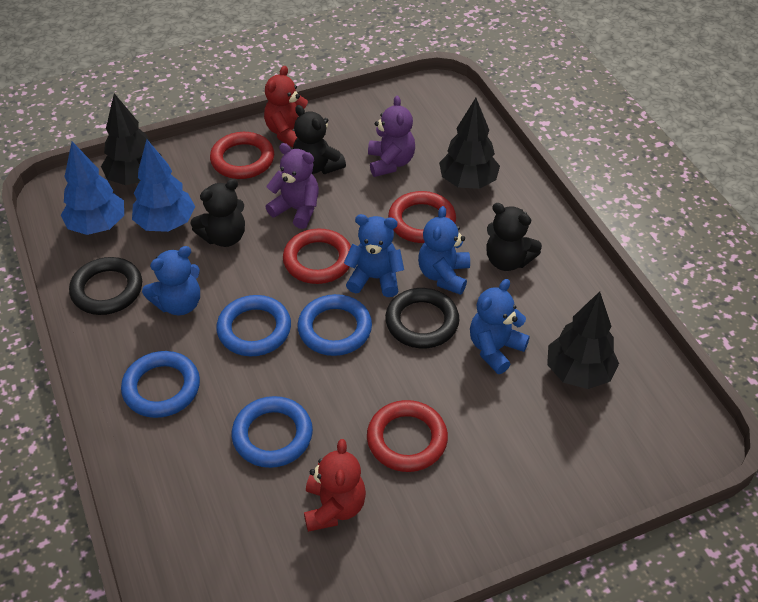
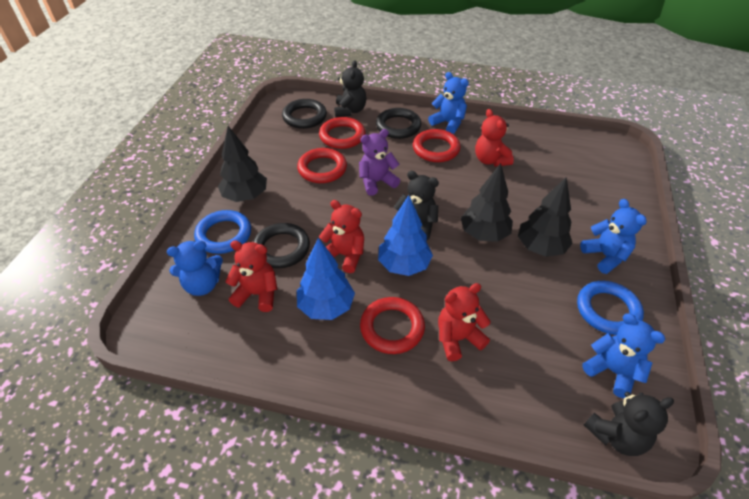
black ring: [69,257,142,315] [385,288,459,348] = 2 -> [253,223,310,268] [282,99,327,129] [376,108,421,139] = 3
blue ring: [121,351,200,418] [216,295,291,356] [232,396,313,468] [297,294,372,356] = 4 -> [194,210,251,254] [577,281,644,335] = 2
purple teddy bear: [266,143,319,229] [368,96,415,177] = 2 -> [359,129,400,196] = 1
red teddy bear: [264,66,308,147] [304,439,366,532] = 2 -> [225,241,277,312] [319,200,364,273] [438,283,491,362] [475,109,514,167] = 4

